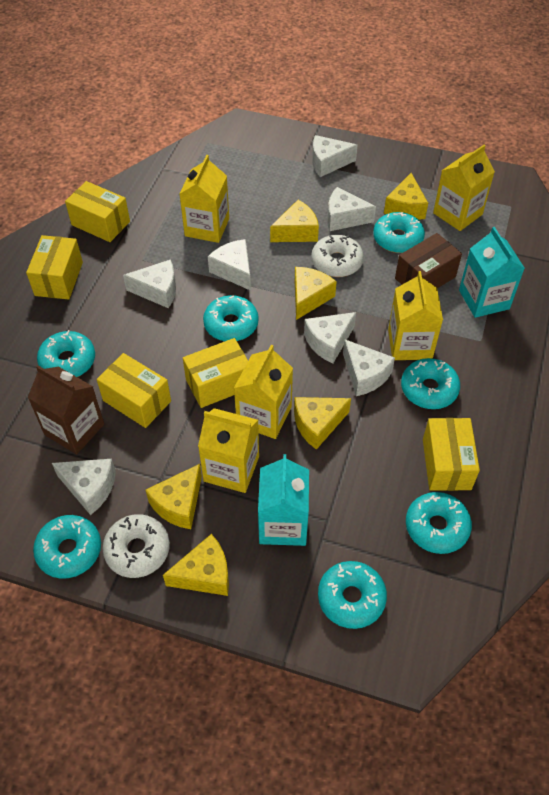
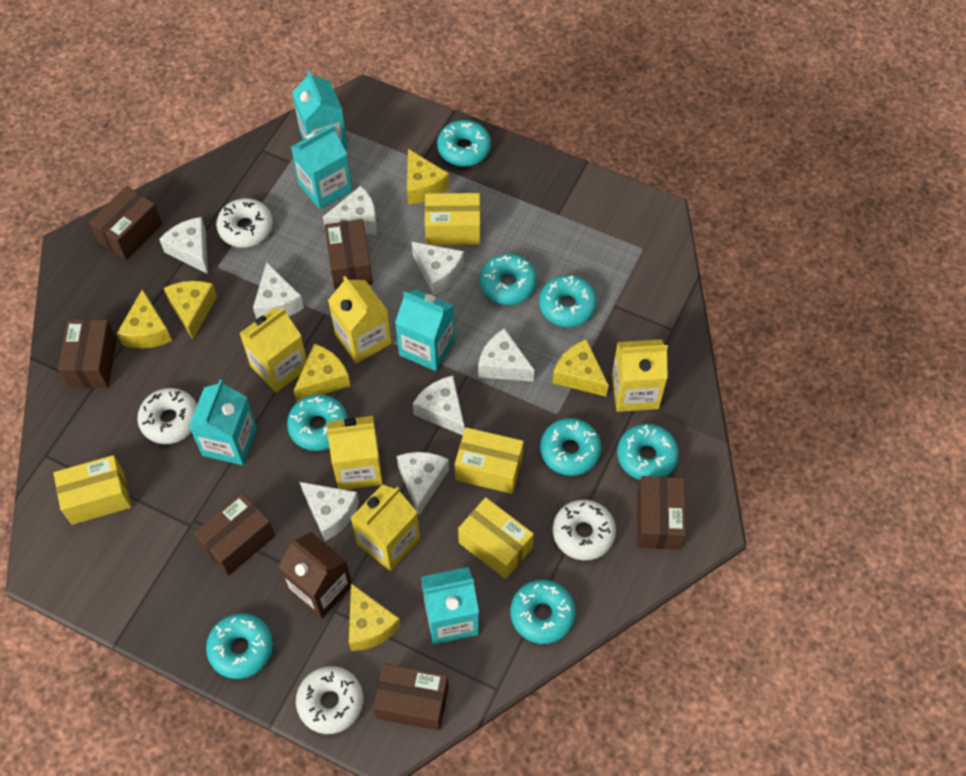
brown box: [395,233,462,288] = 1 -> [58,319,117,388] [89,186,162,260] [194,493,275,576] [325,219,373,290] [373,663,449,731] [637,476,686,550] = 6
turquoise carton: [258,454,309,546] [459,227,525,318] = 2 -> [189,380,257,465] [291,125,352,210] [292,70,348,149] [395,289,455,371] [421,567,479,644] = 5
turquoise donut: [33,515,101,579] [37,330,95,377] [203,295,259,341] [318,561,387,629] [373,212,425,253] [401,358,460,409] [406,492,472,554] = 7 -> [206,613,273,679] [287,394,348,451] [437,120,491,167] [480,254,537,305] [510,580,576,644] [539,275,597,327] [540,418,602,476] [617,424,679,480] = 8
white cheese: [52,459,116,515] [123,259,176,308] [208,239,251,291] [304,312,356,363] [312,135,358,177] [327,187,376,231] [343,339,395,396] = 7 -> [159,217,208,274] [253,262,304,319] [300,482,359,541] [323,186,377,235] [397,452,449,515] [412,242,464,295] [413,376,464,435] [478,328,534,382] = 8
white donut: [102,514,170,578] [311,235,364,277] = 2 -> [137,388,197,444] [216,198,273,248] [296,666,363,734] [553,500,616,560] = 4
yellow box: [26,235,83,300] [65,181,130,242] [97,353,171,428] [183,338,248,408] [423,418,480,491] = 5 -> [54,455,131,525] [425,193,480,245] [455,427,524,494] [458,497,534,579] = 4

